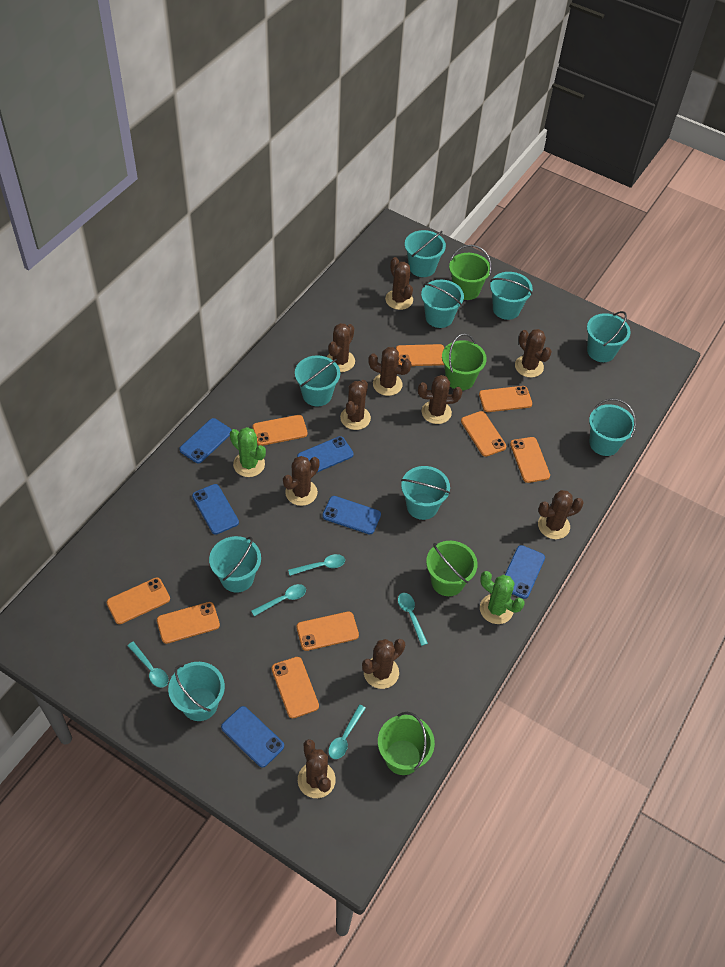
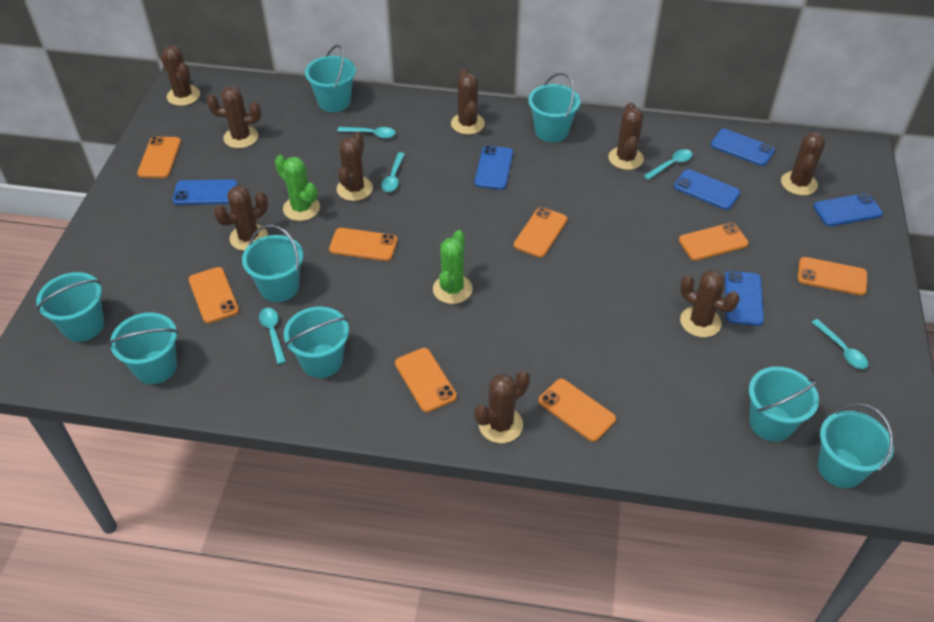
brown cactus: [283,456,320,506] [298,739,336,798] [327,323,355,372] [340,380,371,430] [362,639,405,689] [368,347,412,396] [385,257,413,310] [418,375,462,424] [515,329,552,378] [538,490,584,539] = 10 -> [161,45,200,106] [206,86,261,148] [214,185,268,251] [337,132,373,201] [451,69,485,135] [474,370,530,443] [608,102,644,170] [680,270,740,337] [781,132,825,196] = 9
green bucket: [378,712,435,775] [426,541,478,596] [442,333,487,390] [449,245,492,300] = 4 -> none = 0
orange phone: [107,578,170,624] [157,602,220,644] [252,415,308,446] [271,657,319,719] [297,612,359,651] [396,344,444,366] [461,411,506,457] [479,386,532,412] [510,437,550,483] = 9 -> [137,136,181,178] [189,267,239,323] [329,228,398,261] [395,348,457,412] [514,207,568,258] [538,379,616,442] [679,223,749,261] [798,257,867,295] = 8
turquoise bucket: [168,662,225,721] [209,536,261,593] [295,355,340,406] [401,466,450,520] [405,230,446,277] [421,280,464,328] [490,272,533,320] [587,311,631,362] [589,398,636,456] = 9 -> [36,272,104,342] [108,313,178,384] [242,225,303,302] [284,307,349,378] [305,45,356,112] [528,73,581,142] [749,367,819,442] [818,403,894,488] = 8

